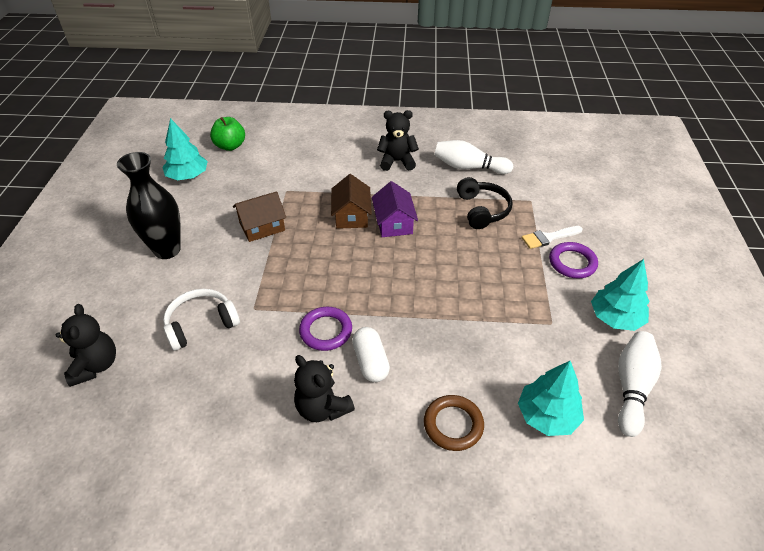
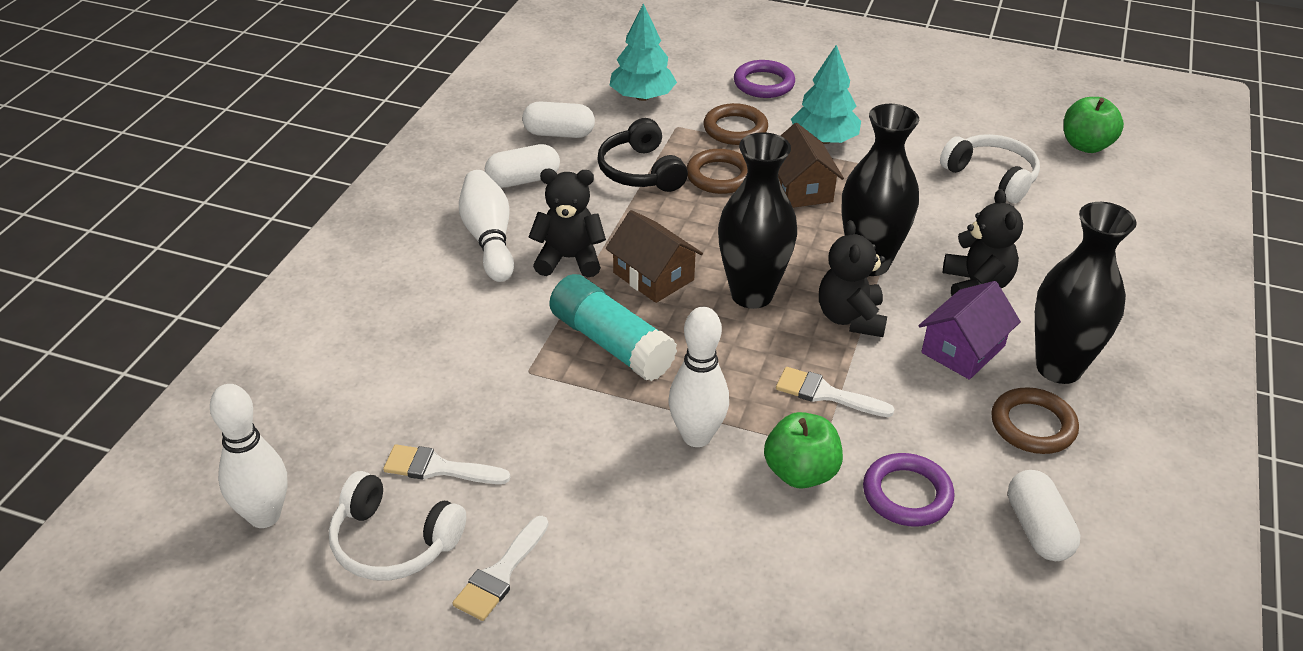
black vase: [117,152,181,259] = 1 -> [718,132,797,309] [841,104,919,276] [1035,202,1137,384] = 3
brown ring: [424,395,484,451] = 1 -> [687,149,748,194] [704,103,768,145] [991,387,1079,454] = 3
green apple: [210,117,245,151] = 1 -> [764,412,843,489] [1064,97,1124,153] = 2
turquoise glue stick: none = 0 -> [549,274,677,381] = 1
turquoise tree: [162,118,208,180] [518,361,584,436] [591,259,650,331] = 3 -> [609,3,677,101] [791,45,861,144] = 2
white bowling pin: [434,140,513,174] [618,331,662,437] = 2 -> [210,384,288,528] [459,170,514,282] [669,307,729,447] = 3
white brush: [522,226,583,249] = 1 -> [383,444,511,484] [452,516,548,621] [776,367,895,417] = 3
white capsule: [352,327,390,382] = 1 -> [485,144,560,188] [522,101,595,138] [1008,470,1080,561] = 3
white headphones: [163,289,240,351] = 1 -> [329,471,466,581] [940,134,1040,203] = 2

